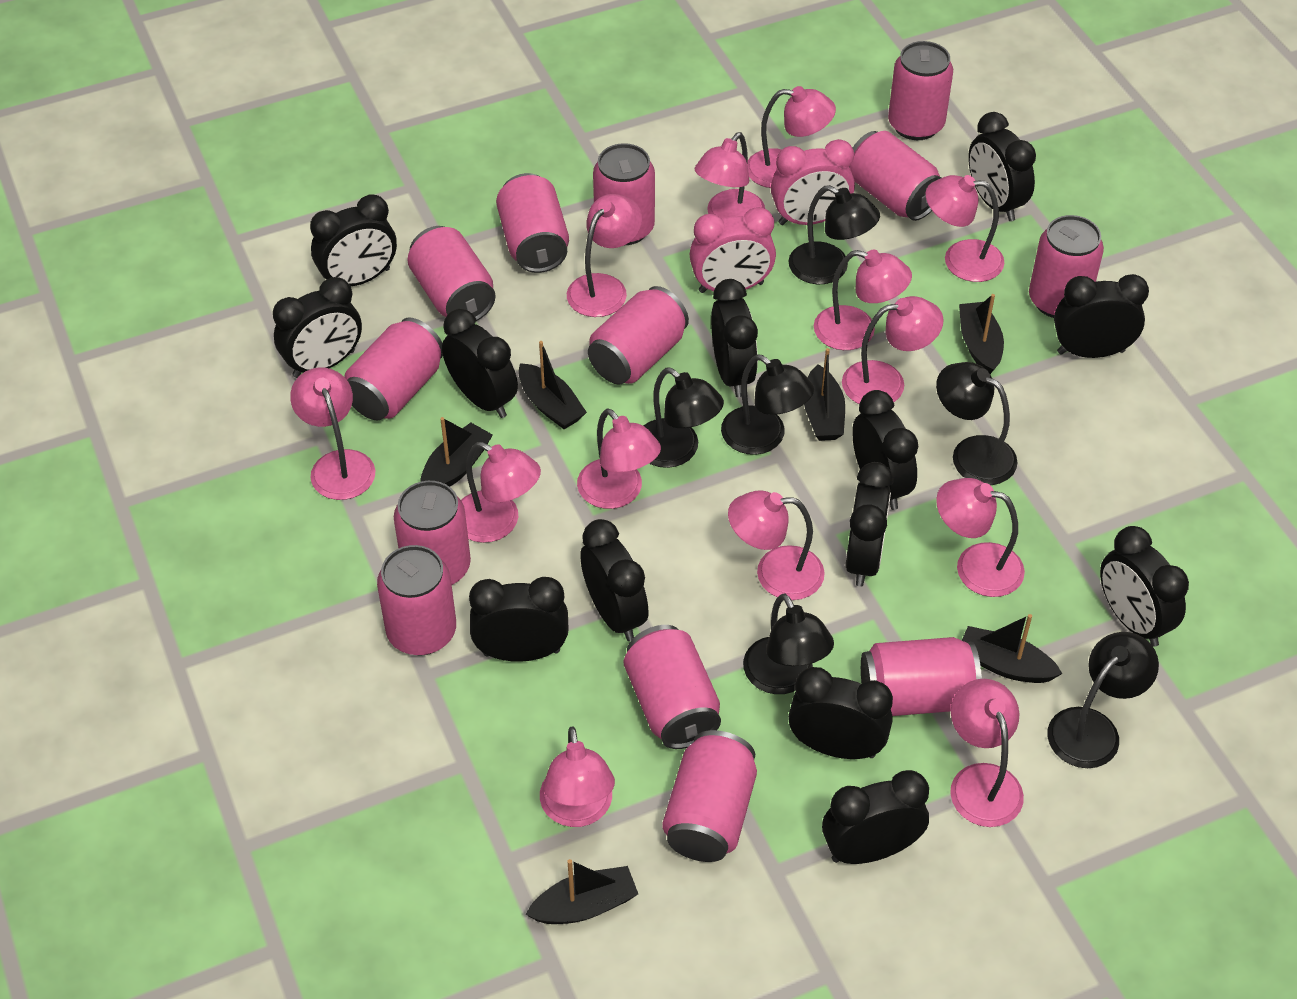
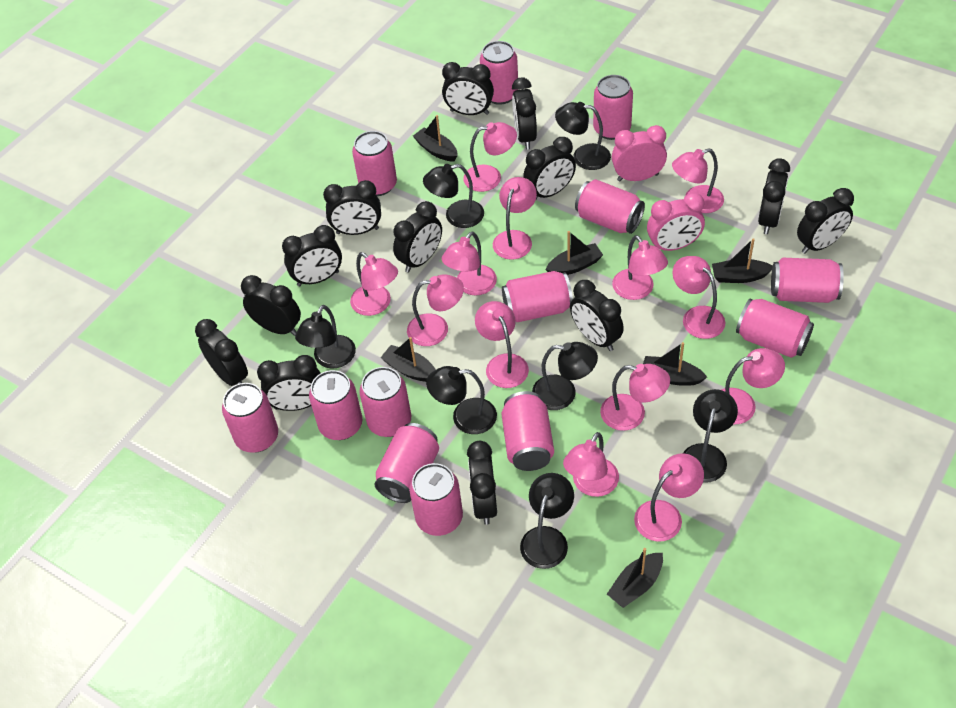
black lamp: [643,367,724,468] [721,354,814,455] [743,594,834,694] [788,185,880,284] [936,362,1018,485] [1048,632,1159,768] = 6 -> [295,305,356,368] [423,164,484,228] [426,366,497,434] [520,473,574,569] [532,342,598,410] [555,102,611,170] [683,389,738,483] = 7

